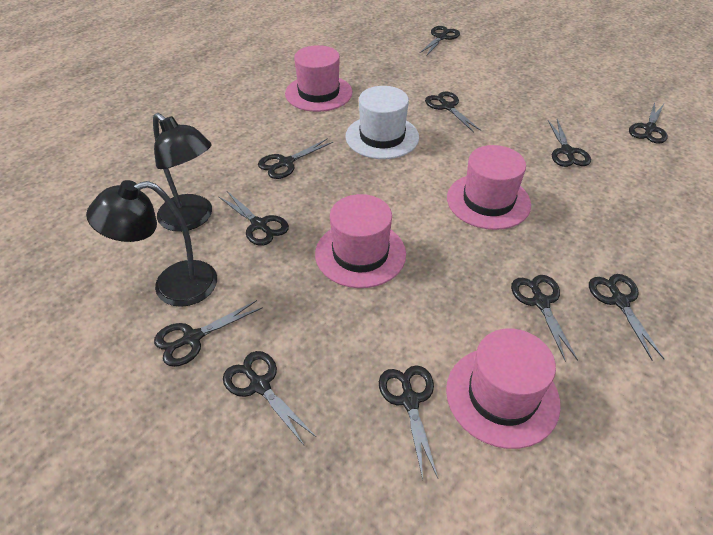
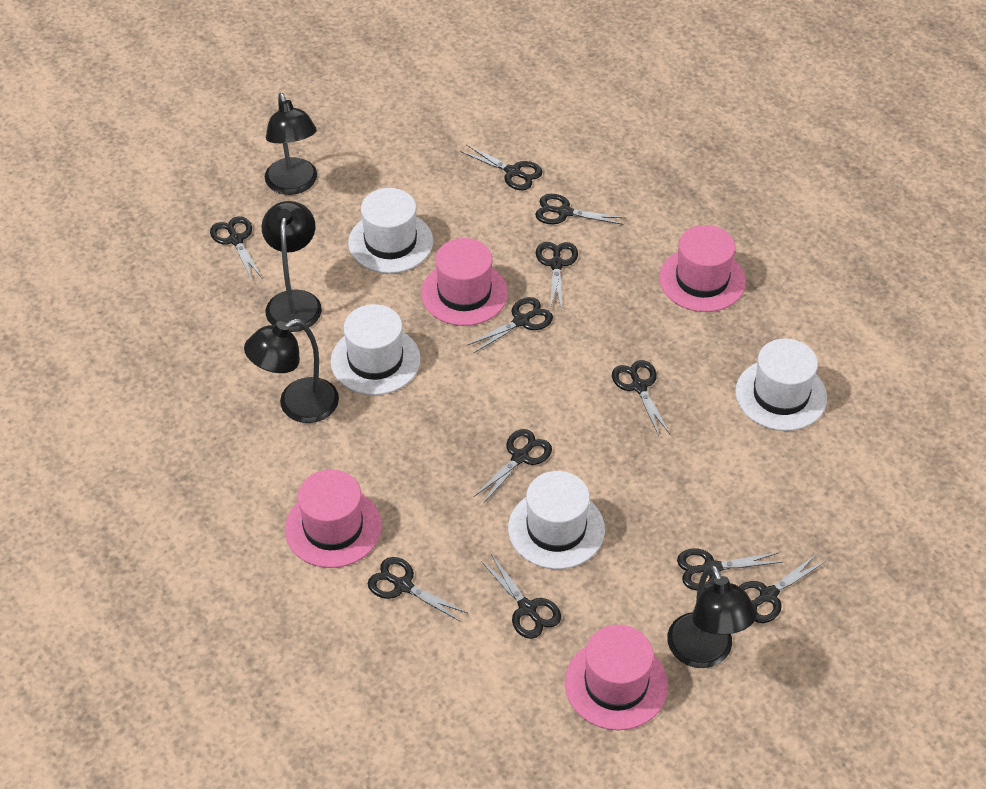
black lamp: [86,180,217,307] [153,113,212,232] = 2 -> [244,319,339,423] [261,201,322,332] [265,93,317,195] [667,565,757,668] = 4
white hat: [345,86,419,159] = 1 -> [331,304,421,395] [348,188,433,273] [508,471,605,569] [735,338,827,431] = 4

